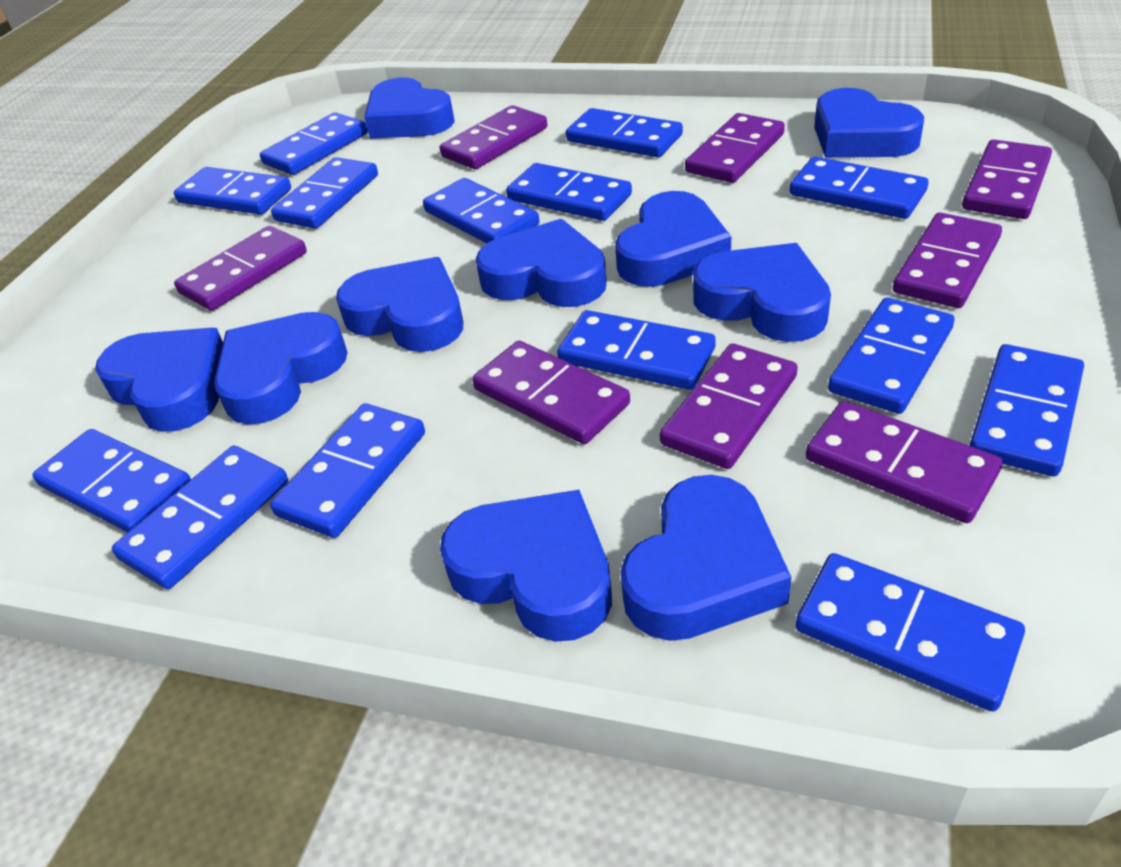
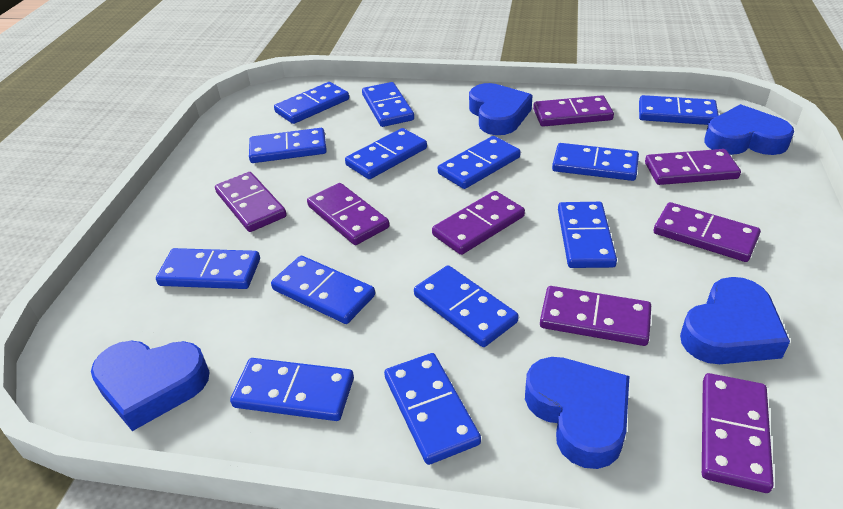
blue domino: [32,429,191,533] [112,446,288,589] [174,167,291,215] [260,112,368,175] [270,403,425,538] [271,157,378,229] [423,178,539,243] [506,163,632,221] [557,310,716,390] [566,108,683,157] [790,157,929,219] [796,553,1025,711] [828,298,954,414] [969,344,1084,476] = 14 -> [156,248,260,289] [230,358,354,421] [249,128,327,163] [271,256,375,324] [274,82,349,124] [345,128,427,179] [362,82,414,127] [384,353,481,465] [414,265,519,347] [438,136,521,189] [552,143,639,181] [558,202,617,268] [639,95,719,125] = 13
blue heart: [95,328,223,432] [214,312,348,424] [336,257,463,352] [365,77,455,139] [440,490,612,642] [476,219,607,307] [615,191,731,287] [620,475,791,641] [693,243,831,342] [814,88,924,158] = 10 -> [91,341,210,431] [469,83,533,135] [525,357,629,469] [680,277,790,364] [704,104,794,155] = 5

